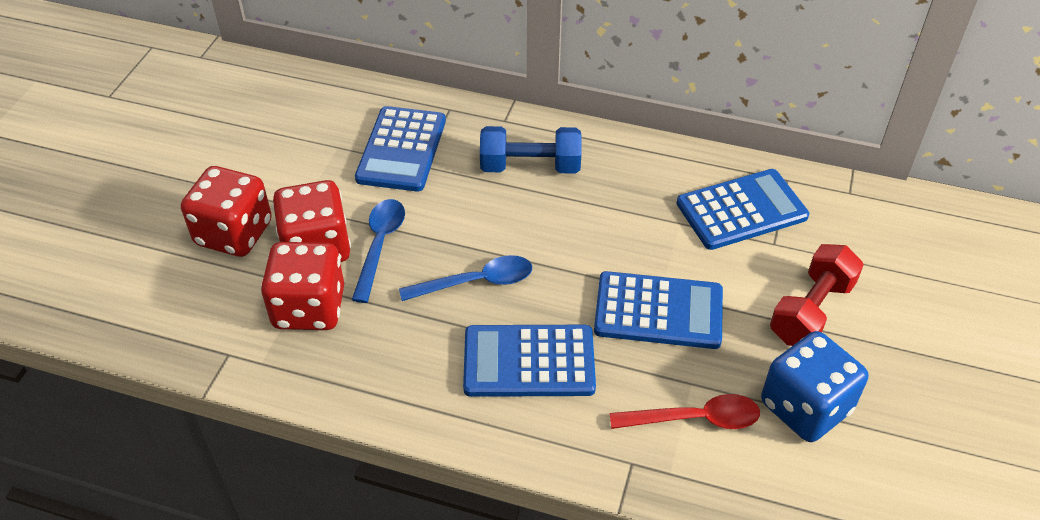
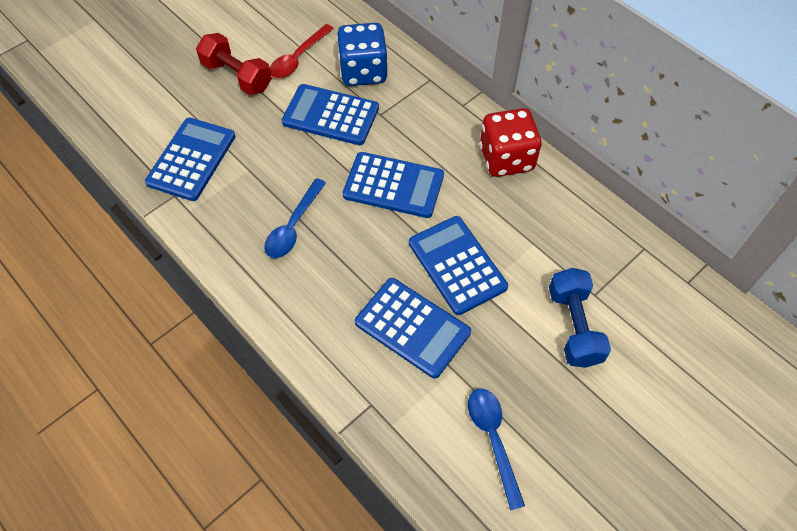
blue calculator: [355,106,446,192] [463,325,596,397] [594,271,723,349] [676,169,809,250] = 4 -> [145,118,235,201] [282,84,379,145] [343,152,444,218] [355,278,471,379] [409,216,508,315] = 5
red dice: [181,166,272,257] [261,242,344,330] [272,180,351,262] = 3 -> [480,108,541,177] = 1

